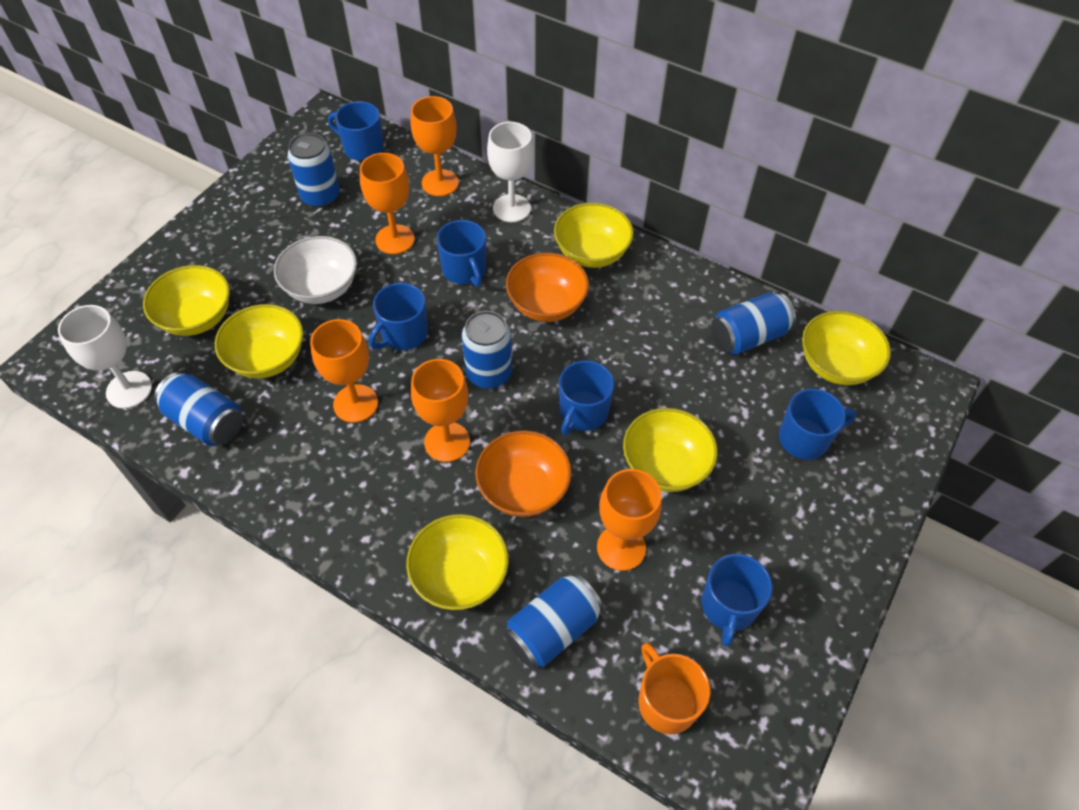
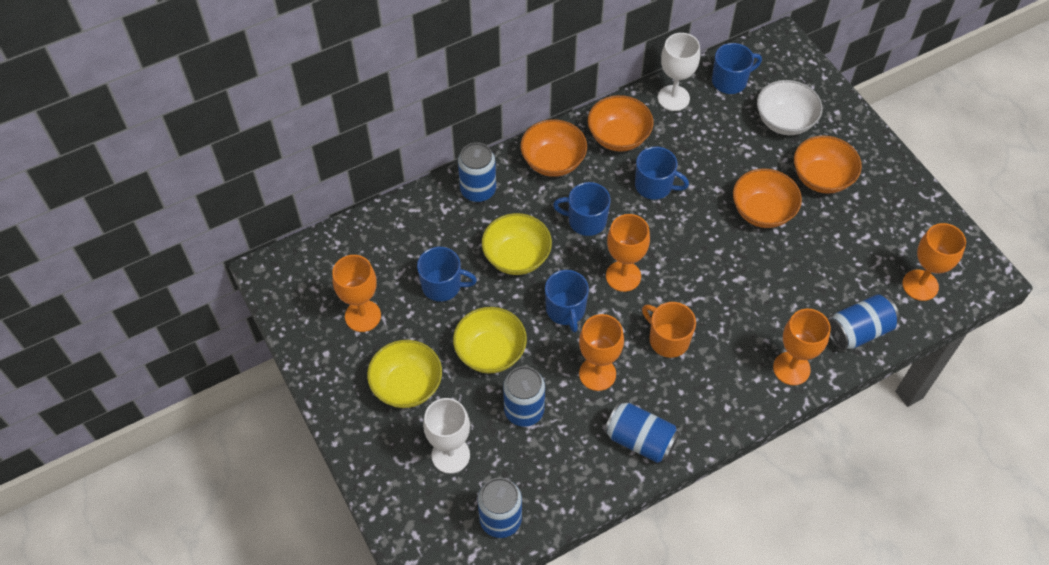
blue mug: [328,101,384,161] [369,283,428,350] [436,220,486,287] [559,360,614,435] [701,554,772,647] [779,388,856,460] = 6 -> [417,247,477,302] [545,270,589,333] [553,182,611,236] [635,146,689,200] [712,43,762,94] = 5
orange bowl: [475,430,572,517] [506,253,589,322] = 2 -> [521,119,587,177] [588,95,653,152] [733,168,802,228] [794,135,862,194] = 4
yellow bowl: [143,265,230,336] [215,304,303,378] [406,514,509,610] [554,203,634,268] [623,408,718,492] [802,311,891,385] = 6 -> [367,340,442,408] [453,307,527,373] [482,213,552,275] = 3

